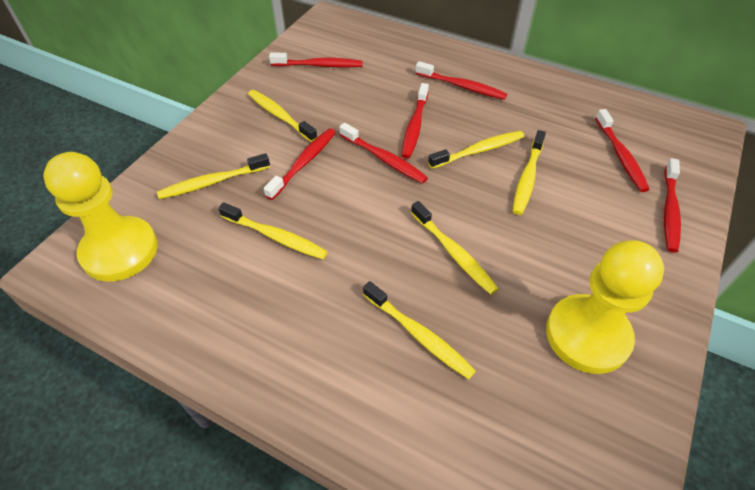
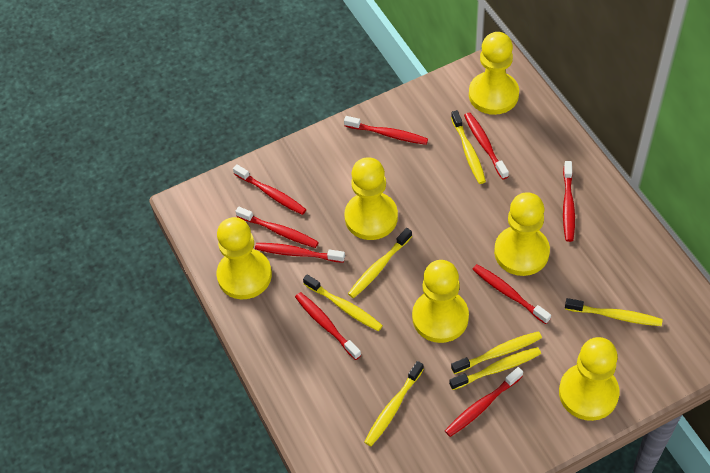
red toothbrush: [264,129,336,200] [269,52,363,68] [339,123,428,184] [401,83,429,159] [415,61,507,100] [595,109,650,192] [664,158,681,253] = 7 -> [233,164,307,215] [235,207,319,248] [255,243,345,263] [295,292,361,360] [344,116,428,145] [445,367,523,437] [464,112,509,180] [472,264,551,324] [563,161,575,242] = 9
yellow pawn: [43,152,158,282] [546,240,664,374] = 2 -> [217,217,272,299] [344,158,398,240] [412,260,469,343] [469,32,519,115] [494,192,550,276] [559,337,620,421] = 6

